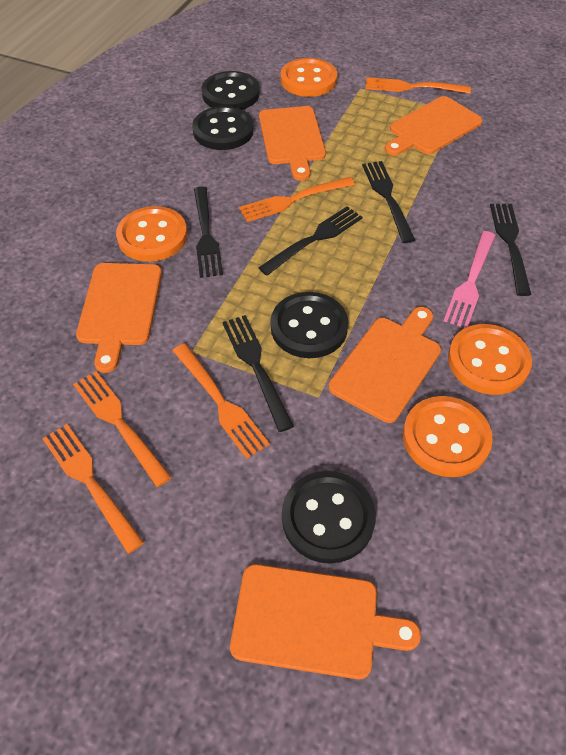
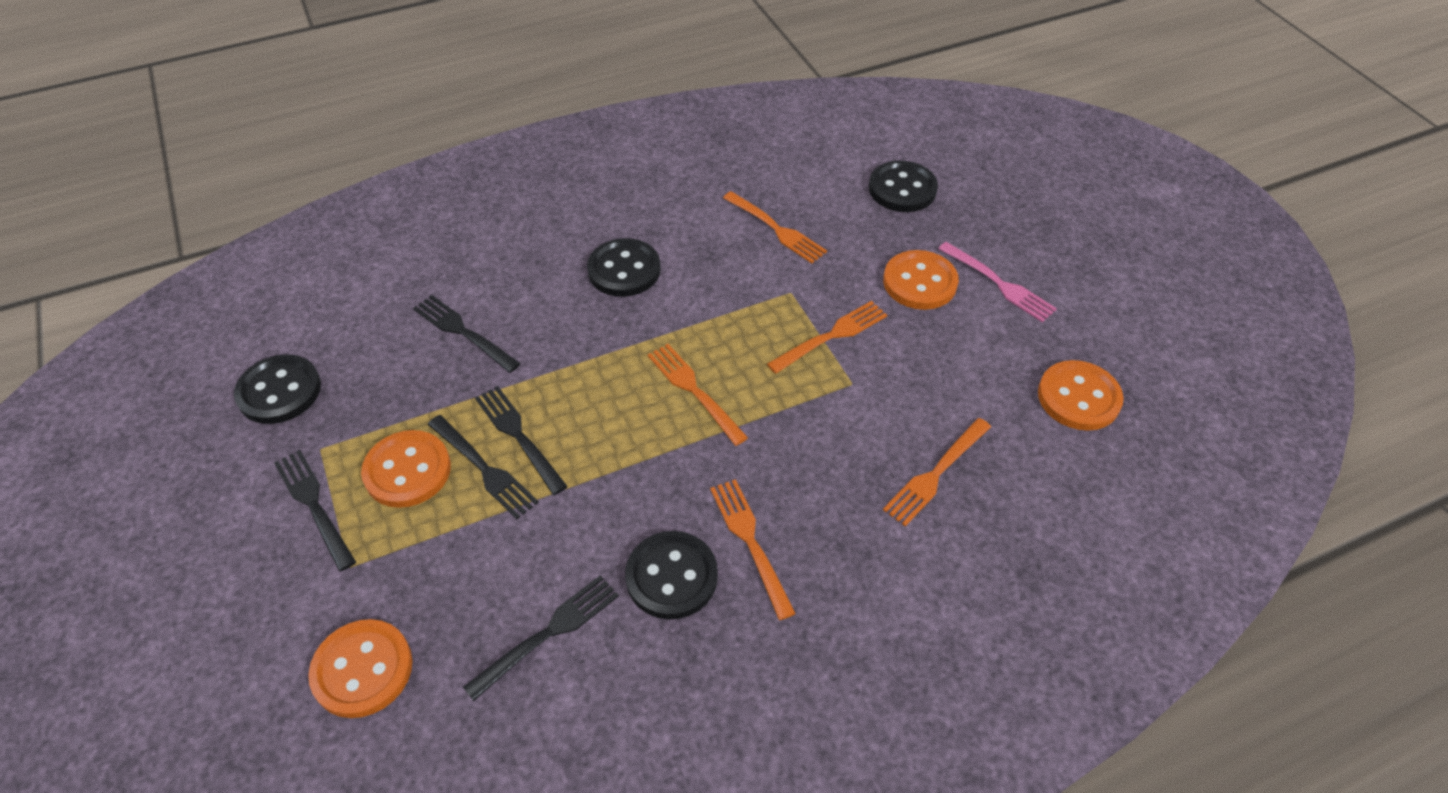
orange cutting board: [76,263,162,373] [230,564,421,679] [259,106,326,181] [329,307,441,423] [385,96,483,156] = 5 -> none = 0

